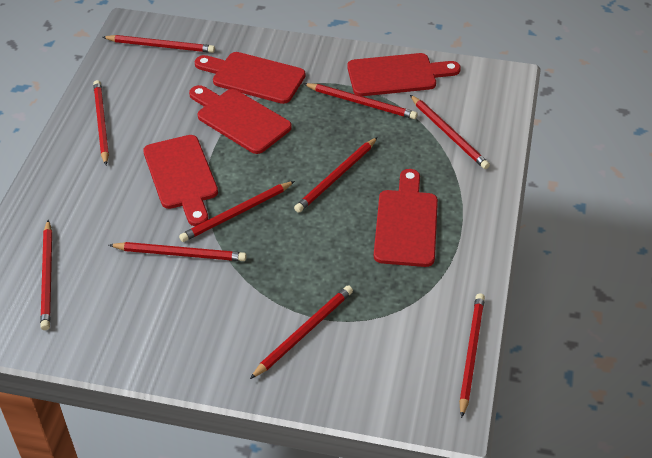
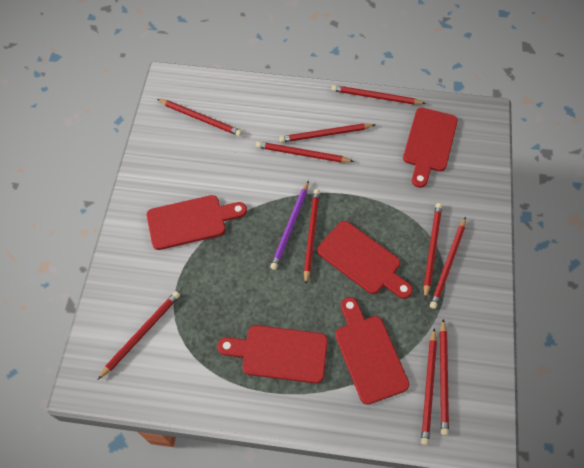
purple pencil: none = 0 -> [270,180,309,270] = 1

